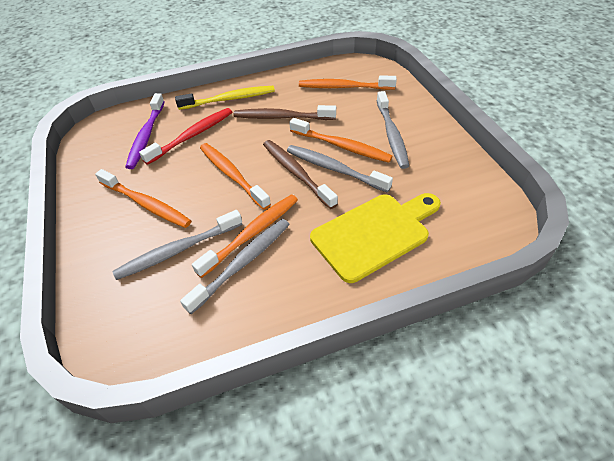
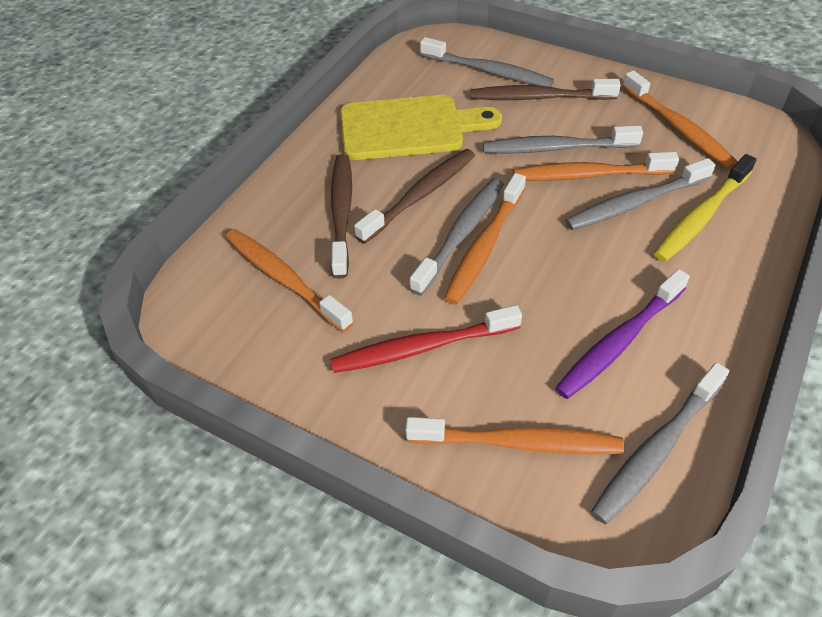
brown toothbrush: [233,105,336,120] [263,140,338,209] = 2 -> [331,154,352,279] [354,149,475,244] [471,79,621,100] = 3
grey toothbrush: [113,210,242,280] [180,219,290,314] [287,145,393,192] [376,91,409,169] = 4 -> [409,178,504,296] [420,37,554,87] [483,126,643,154] [565,158,715,230] [591,362,729,524] = 5

